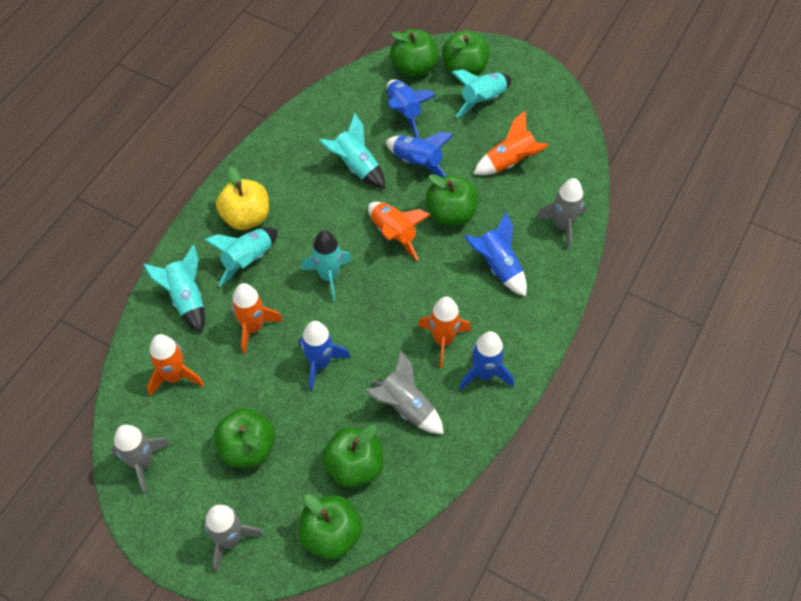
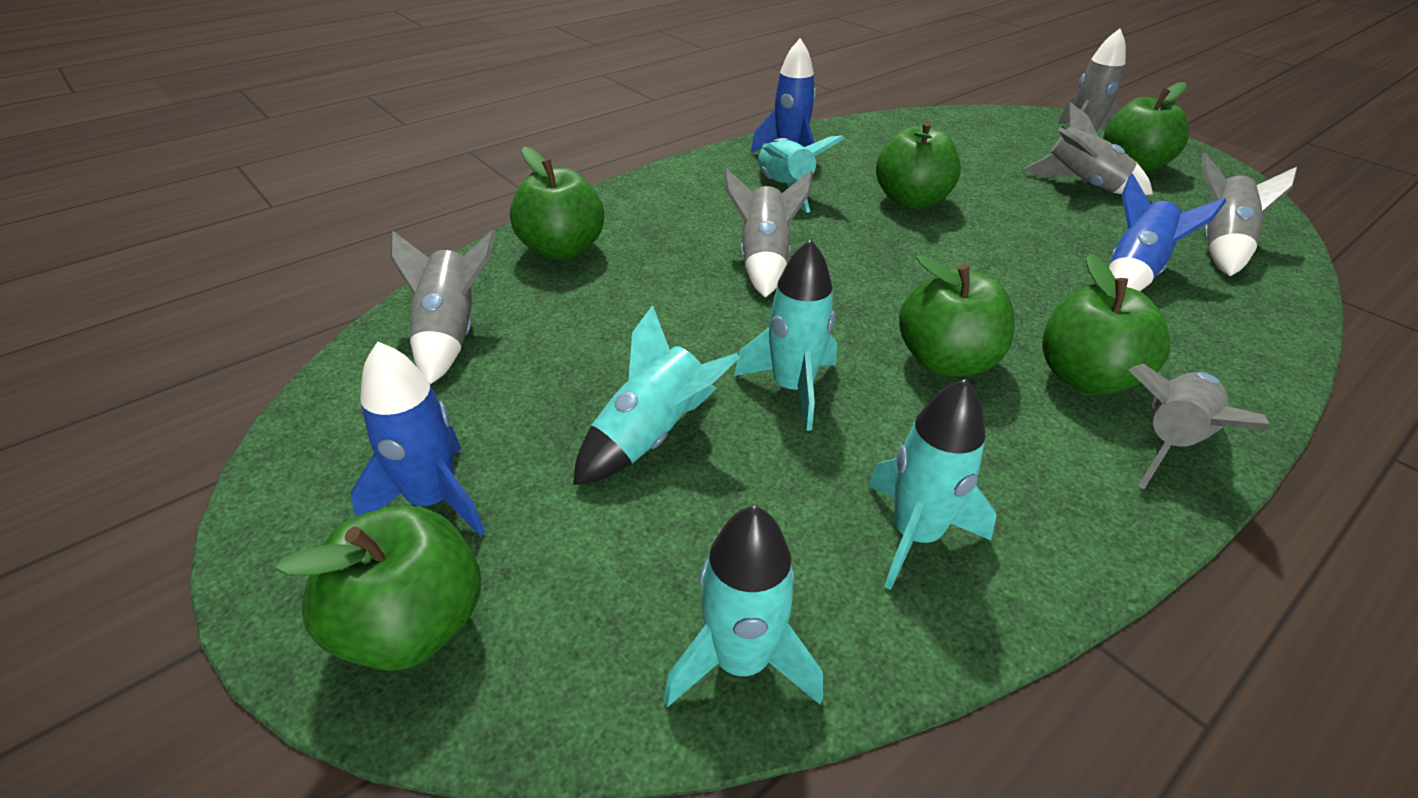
blue rocket: [299,321,350,391] [386,132,454,178] [387,79,436,137] [459,331,514,391] [464,212,527,297] = 5 -> [350,342,485,536] [751,39,816,153] [1109,173,1226,291] = 3
grey rocket: [111,425,170,494] [205,505,264,572] [364,351,444,434] [536,178,586,250] = 4 -> [391,230,496,384] [724,168,813,298] [1024,102,1153,195] [1058,29,1126,132] [1128,364,1270,489] [1202,153,1297,276] = 6
orange rocket: [147,334,204,396] [232,283,283,354] [368,202,431,261] [418,297,471,368] [473,110,549,175] = 5 -> none = 0
yellow apple: [216,166,269,230] = 1 -> none = 0

